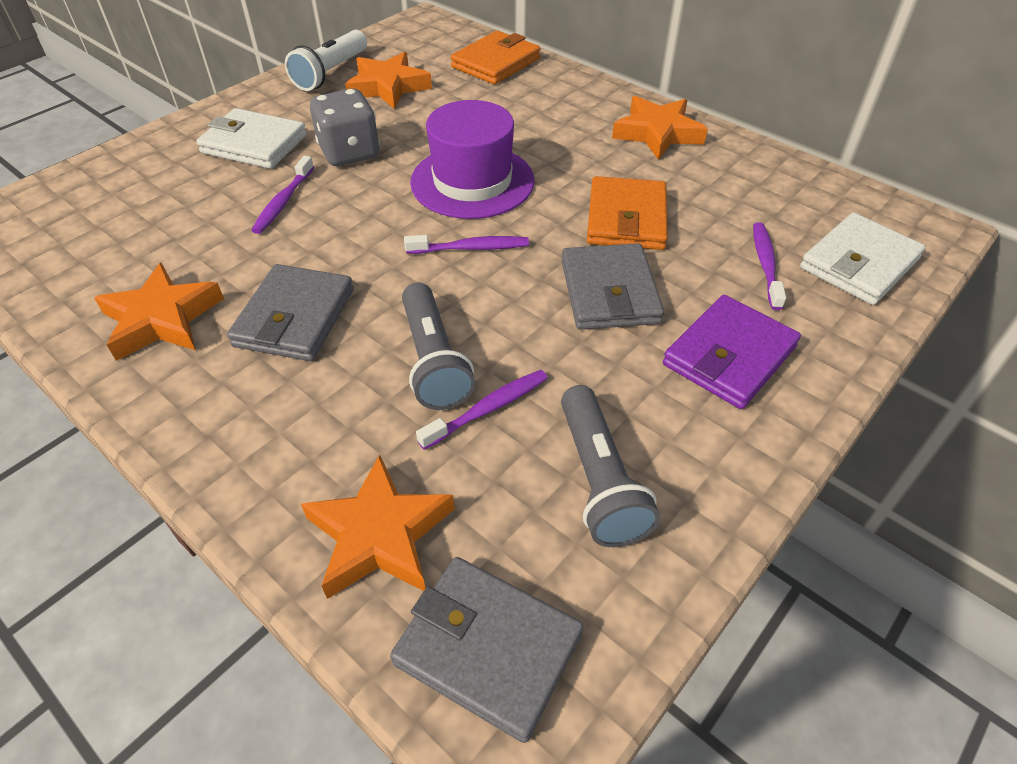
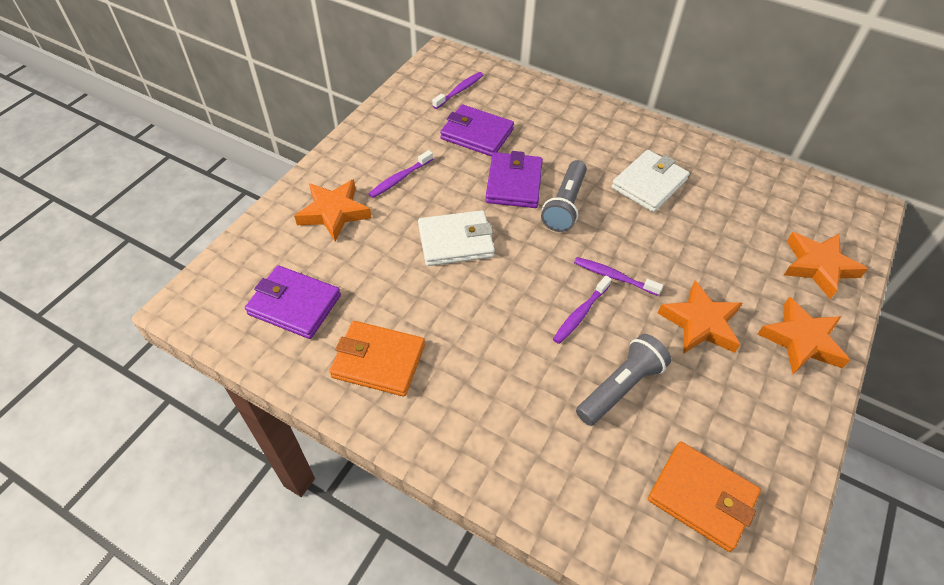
grey dice: [310,89,380,166] = 1 -> none = 0
grey wallet: [227,264,354,361] [390,557,583,743] [561,243,664,330] = 3 -> none = 0
purple hat: [410,100,534,219] = 1 -> none = 0
purple wallet: [663,295,801,409] = 1 -> [245,265,341,339] [440,105,514,157] [485,151,543,208] = 3
white flashlight: [285,30,367,91] = 1 -> none = 0

